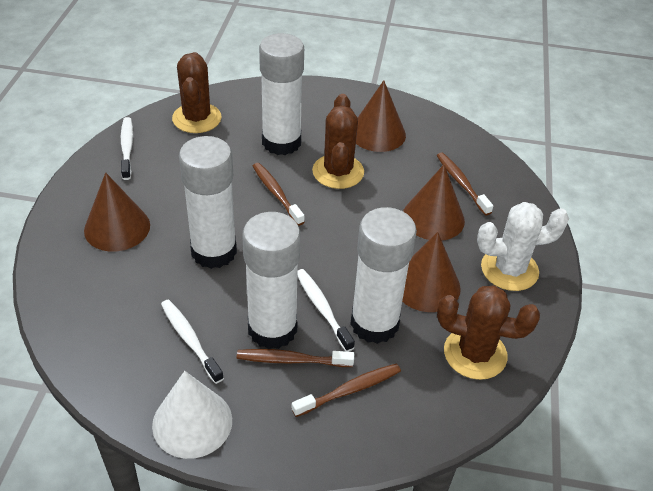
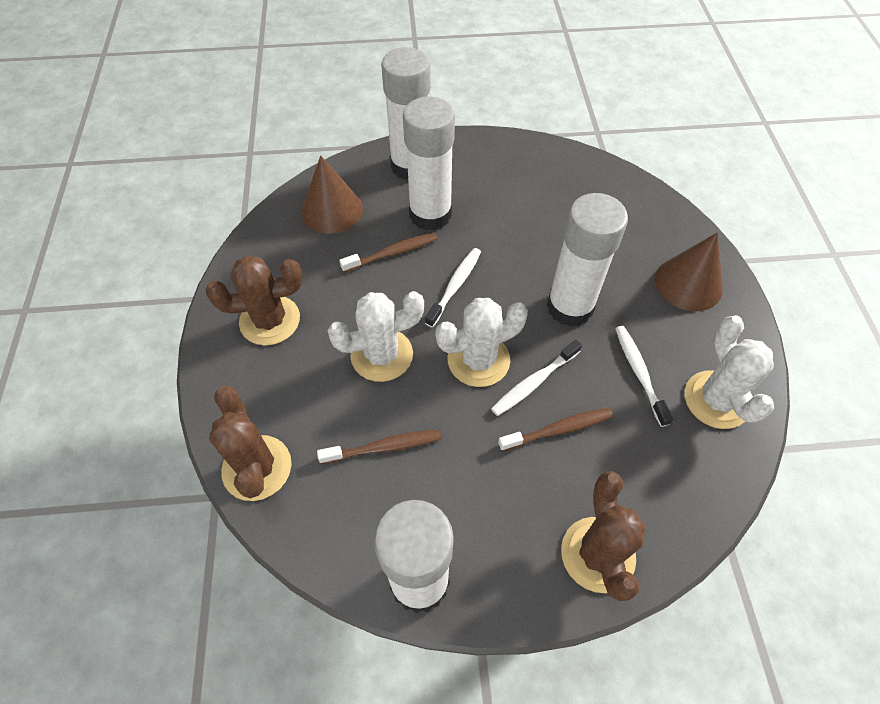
brown cone: [84,172,150,252] [356,80,406,152] [402,232,461,312] [403,165,465,240] = 4 -> [301,155,363,234] [655,232,723,311] = 2
brown toothbrush: [237,349,354,367] [253,163,304,226] [292,363,401,417] [436,152,493,216] = 4 -> [317,430,441,464] [339,233,438,273] [498,408,613,451] = 3
white cactus: [477,202,569,291] = 1 -> [328,291,424,382] [436,298,528,387] [685,315,774,429] = 3
white cone: [152,371,232,459] = 1 -> none = 0

